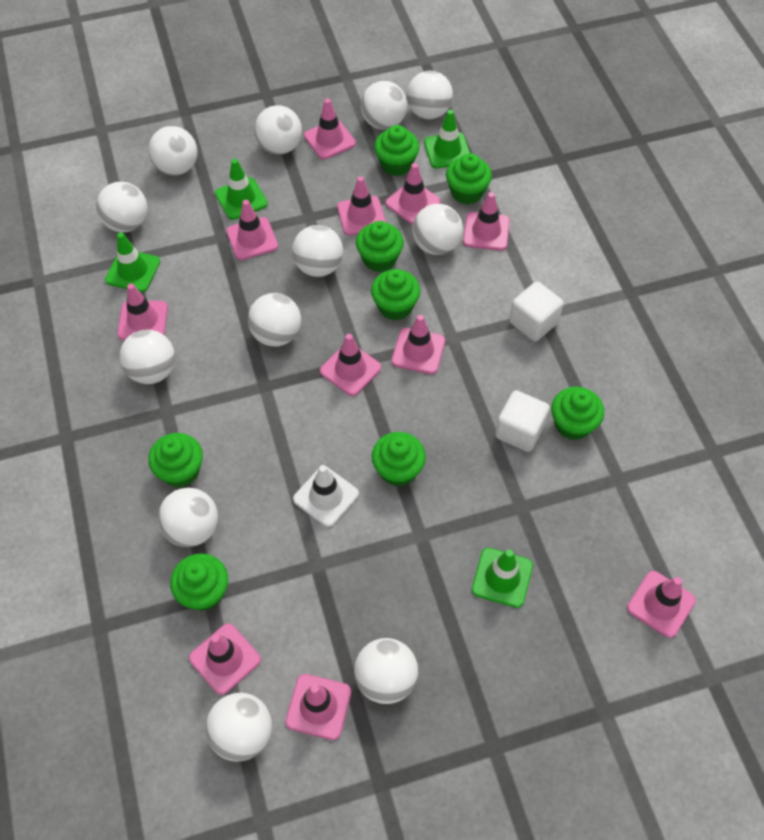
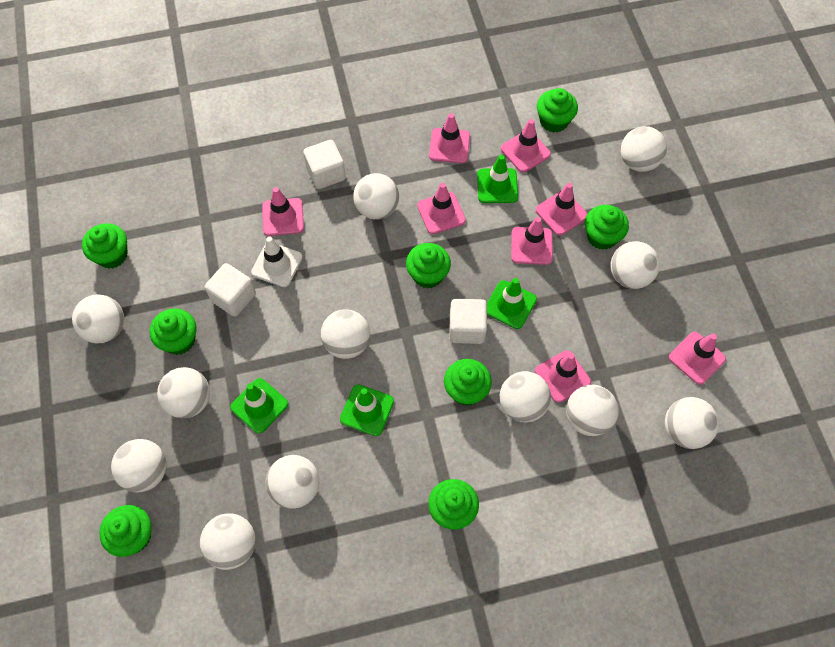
pink traffic cone: [117,283,168,340] [189,623,261,695] [226,200,278,260] [285,674,351,740] [304,99,356,159] [320,334,381,396] [337,176,386,236] [385,163,441,225] [392,315,445,374] [463,192,510,251] [627,571,696,638] = 11 -> [262,187,304,236] [417,183,466,234] [429,113,470,163] [501,119,551,172] [511,217,553,265] [535,350,591,403] [536,183,587,236] [669,332,726,385] = 8
white cube: [495,390,550,452] [509,282,564,341] = 2 -> [205,263,256,317] [303,140,346,189] [449,299,487,344] = 3

